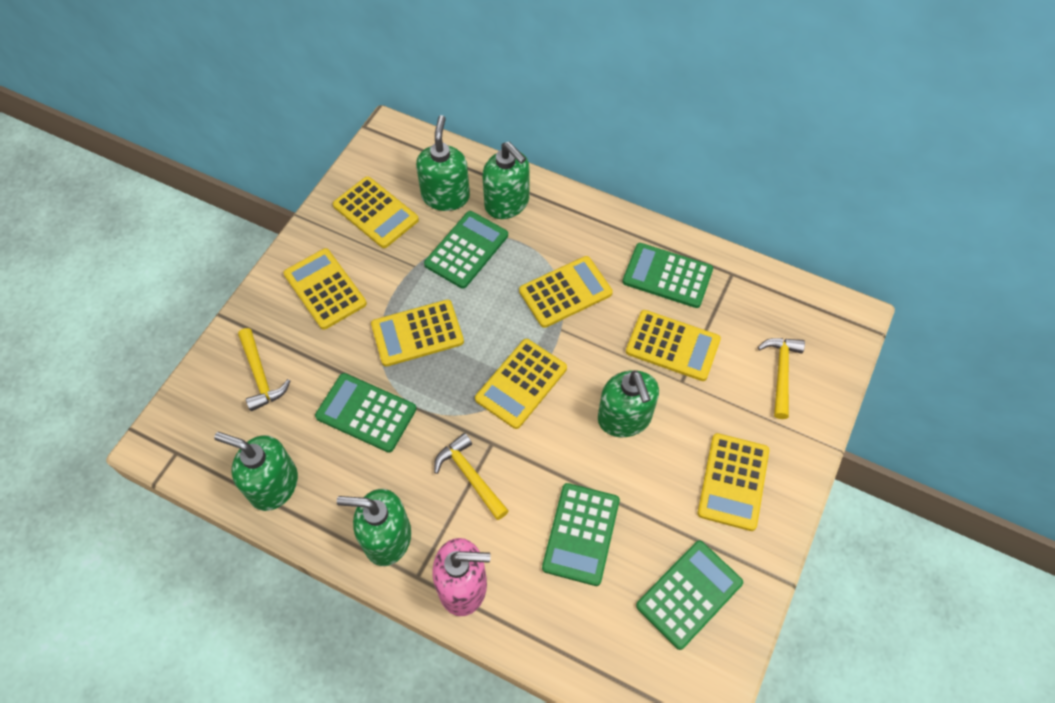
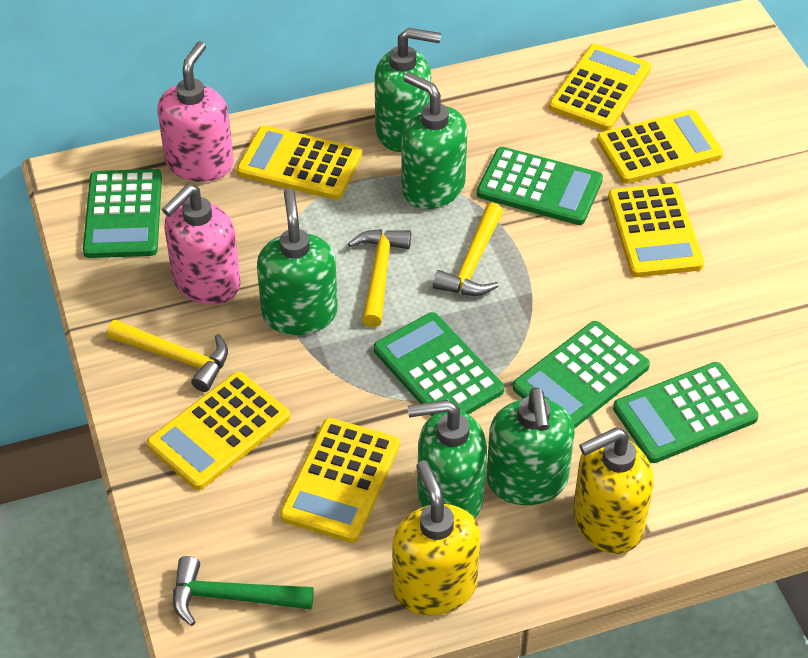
green hammer: none = 0 -> [173,556,314,626] = 1
pink soap dispenser: [432,538,490,616] = 1 -> [157,41,234,182] [162,184,241,305] = 2
yellow calculator: [284,248,367,330] [333,176,419,248] [371,300,464,367] [475,339,567,429] [519,256,613,328] [626,310,721,381] [698,433,769,531] = 7 -> [147,371,290,490] [236,125,362,200] [280,418,400,543] [549,44,651,131] [597,110,723,184] [608,183,704,277] = 6
yellow soap dispenser: none = 0 -> [392,460,481,615] [573,427,654,554] = 2

